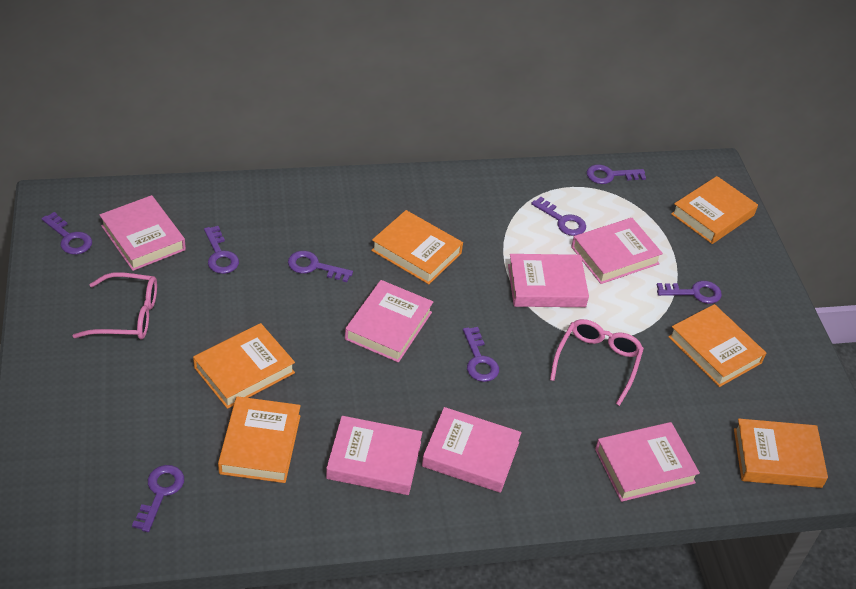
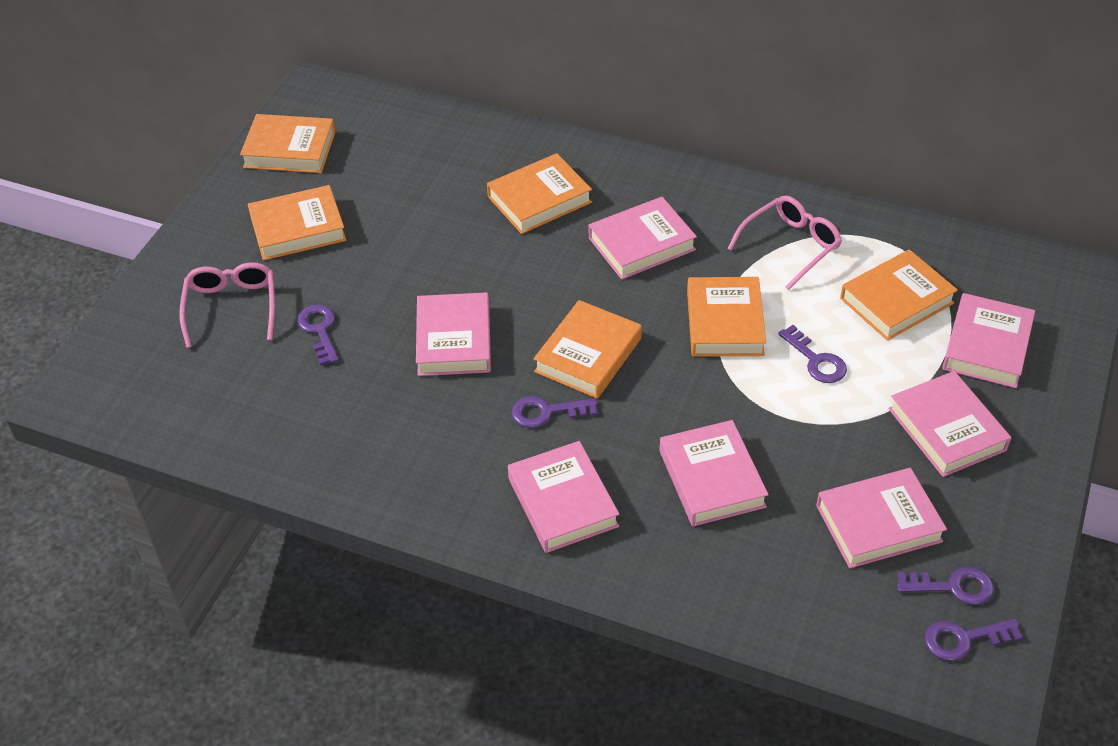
purple key: [41,212,92,255] [132,465,184,532] [204,226,239,274] [288,251,353,282] [463,327,499,382] [531,197,586,236] [587,164,646,184] [657,281,722,304] = 8 -> [297,305,339,366] [512,396,597,428] [778,325,847,383] [897,567,994,605] [925,619,1023,661] = 5

